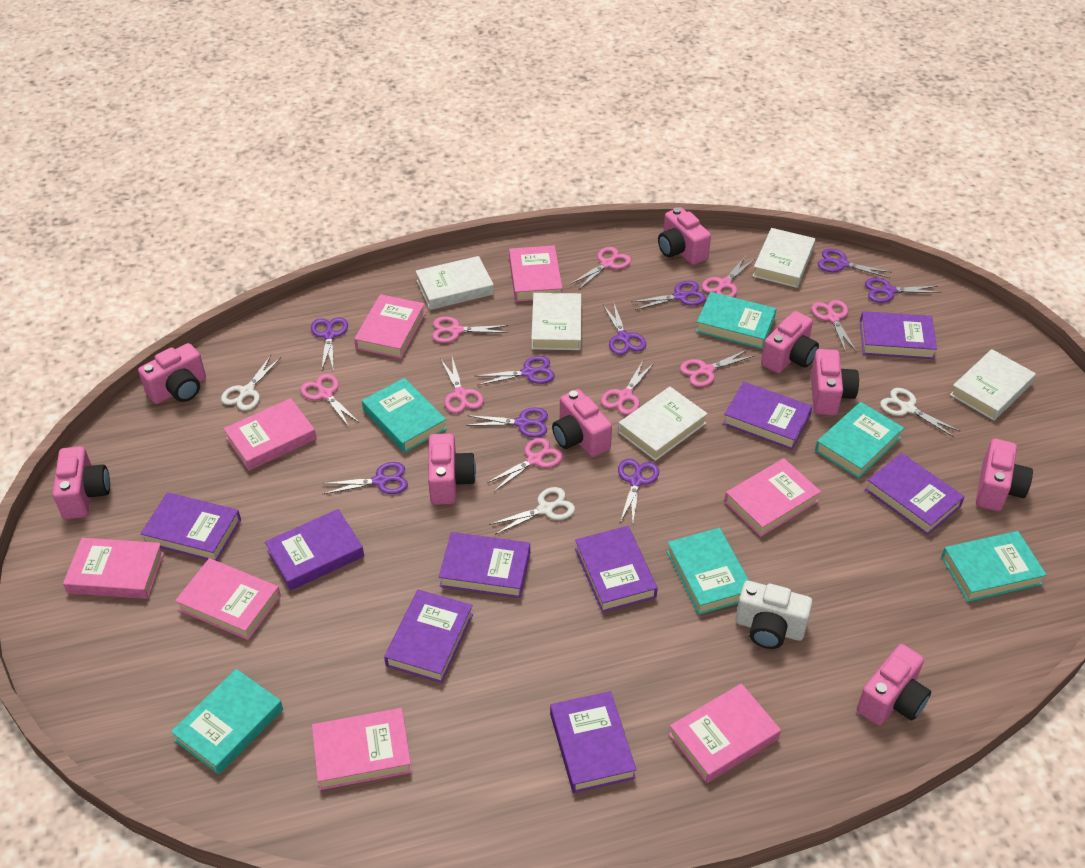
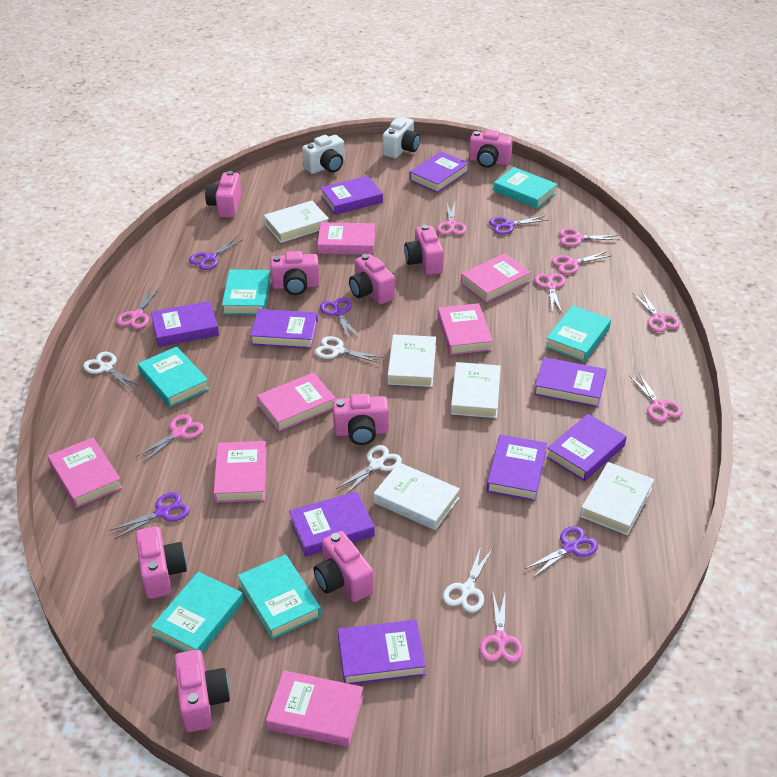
pink book: [63,538,164,599] [175,558,281,640] [224,398,317,471] [312,708,412,790] [354,294,426,359] [509,245,563,302] [669,683,781,783] [724,458,821,537] = 8 -> [48,437,123,508] [213,441,267,503] [257,372,336,432] [266,671,364,747] [317,222,375,255] [438,303,493,355] [461,253,531,302] = 7
purple scissors: [311,317,348,371] [321,462,408,494] [466,407,548,438] [475,356,555,385] [603,301,646,355] [618,459,659,523] [632,281,706,310] [818,249,892,278] [865,278,941,303] = 9 -> [109,492,190,539] [189,237,242,270] [320,298,358,340] [489,216,547,235] [525,526,598,577] = 5
white camera: [735,581,813,649] = 1 -> [302,135,345,174] [383,117,420,158] = 2
white scissors: [221,355,281,411] [489,487,575,535] [880,388,961,438] = 3 -> [83,352,140,391] [315,336,384,363] [336,445,402,494] [443,546,493,612] = 4

